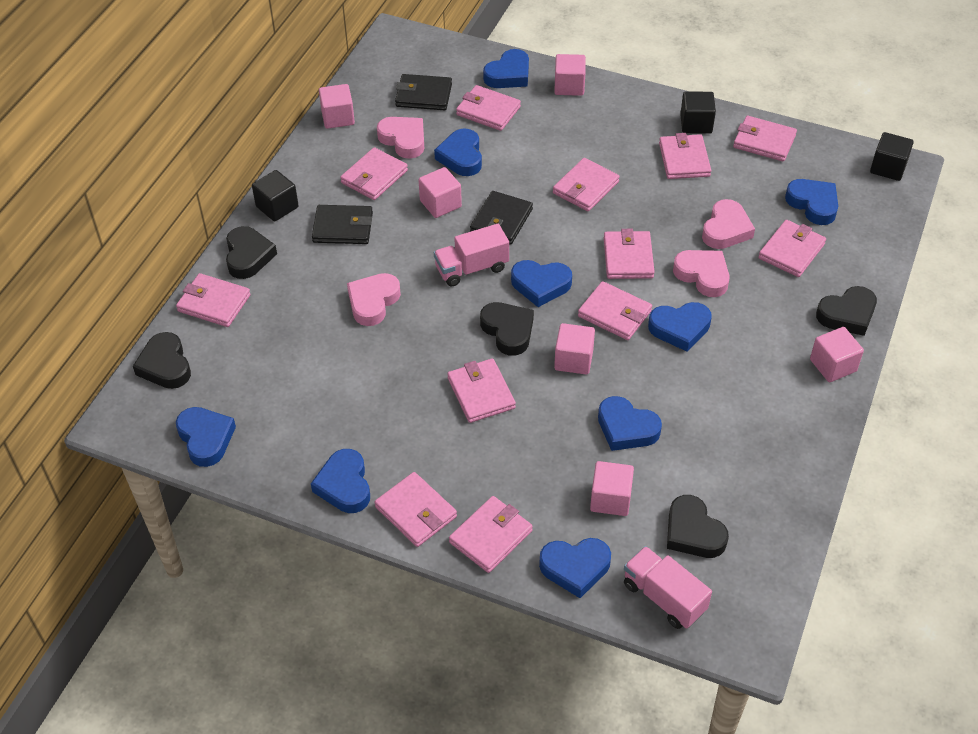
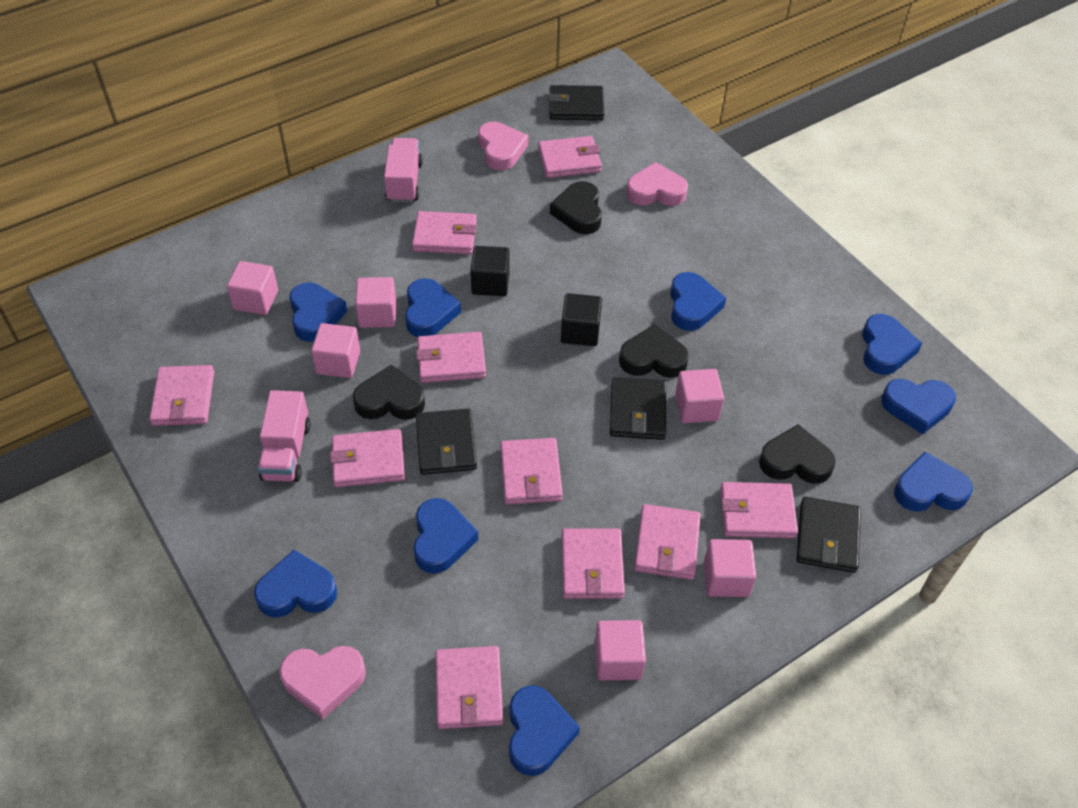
black cube: [252,170,299,222] [680,91,716,134] [870,132,914,181] = 3 -> [470,246,510,296] [561,293,602,346] = 2
black heart: [133,332,191,389] [226,226,277,279] [480,302,534,356] [667,495,729,558] [816,286,877,336] = 5 -> [353,365,425,420] [550,181,602,234] [619,324,689,378] [759,424,836,484] = 4
black wallet: [312,205,373,244] [395,74,452,110] [470,191,533,245] = 3 -> [416,409,477,475] [548,85,604,120] [610,377,666,440] [796,497,861,573] = 4
pink heart: [347,273,401,326] [377,117,424,159] [673,250,730,297] [702,199,755,249] = 4 -> [279,646,366,719] [478,122,528,170] [626,162,688,206] = 3
pink wallet: [176,273,251,327] [340,147,408,200] [374,472,457,547] [447,358,516,423] [449,496,533,573] [456,85,521,131] [553,158,619,211] [578,281,652,340] [604,229,655,279] [659,133,711,179] [733,116,797,161] [758,220,826,277] = 12 -> [149,365,214,426] [330,429,405,487] [412,211,477,254] [416,332,486,383] [435,646,503,729] [500,438,563,505] [538,136,602,178] [562,528,625,599] [634,504,701,580] [720,482,798,538] = 10

